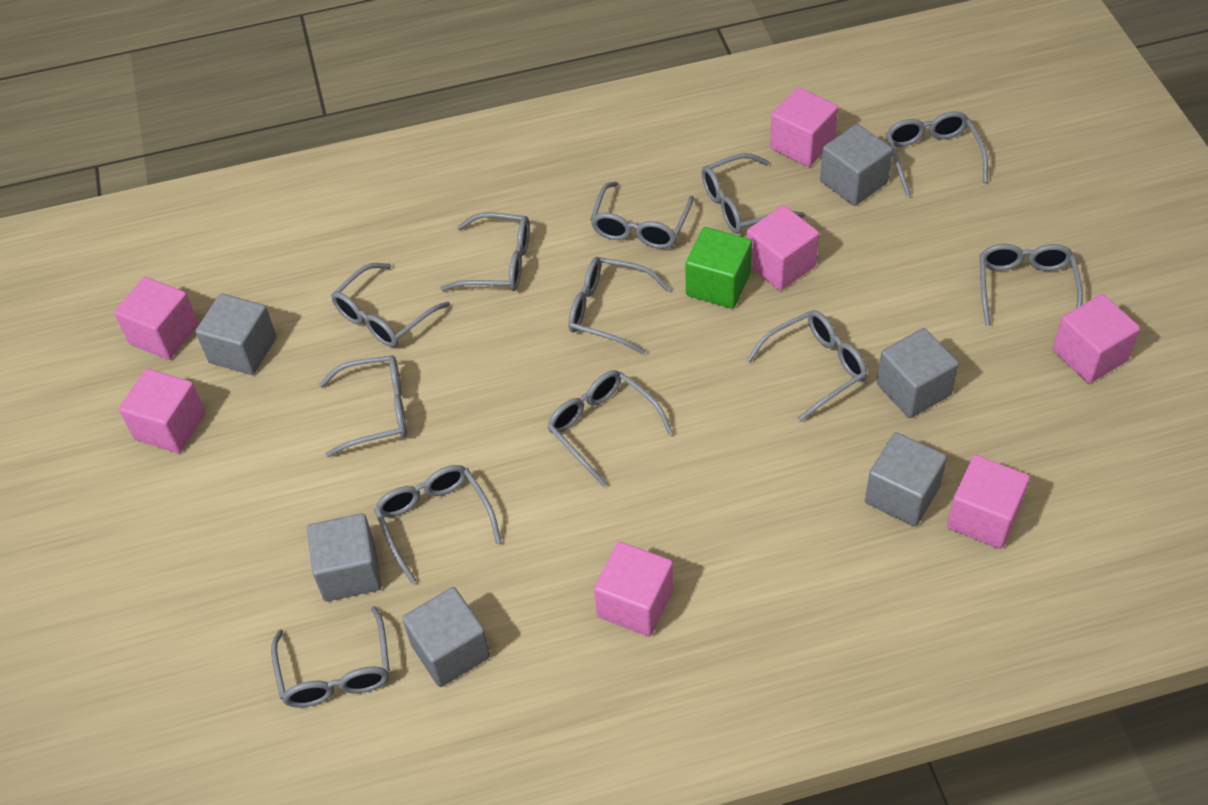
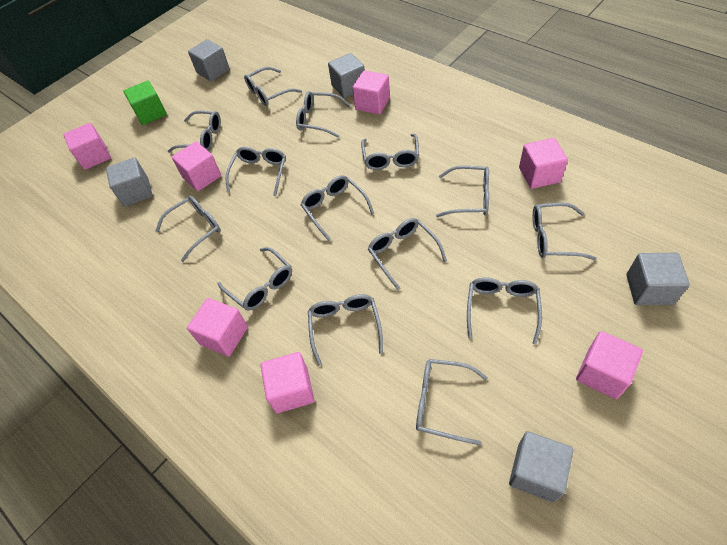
grey cube: [196,293,277,375] [307,513,382,602] [402,587,490,687] [820,124,893,206] [865,432,947,526] [876,328,959,418] = 6 -> [106,157,153,207] [188,39,230,81] [328,53,365,98] [509,431,573,503] [626,253,690,305] = 5
grey glasses: [271,606,390,708] [319,355,407,457] [331,263,450,347] [374,465,502,584] [440,212,530,291] [547,370,673,487] [568,257,670,355] [590,182,694,249] [701,153,805,234] [746,310,867,422] [885,111,988,197] [980,244,1083,326] = 12 -> [155,196,221,262] [168,111,221,153] [218,247,292,311] [225,147,286,196] [244,67,302,106] [296,91,351,138] [301,175,374,241] [308,294,383,366] [361,134,419,170] [368,218,447,290] [416,359,488,445] [436,166,489,217] [467,278,542,344] [533,203,597,260] = 14

